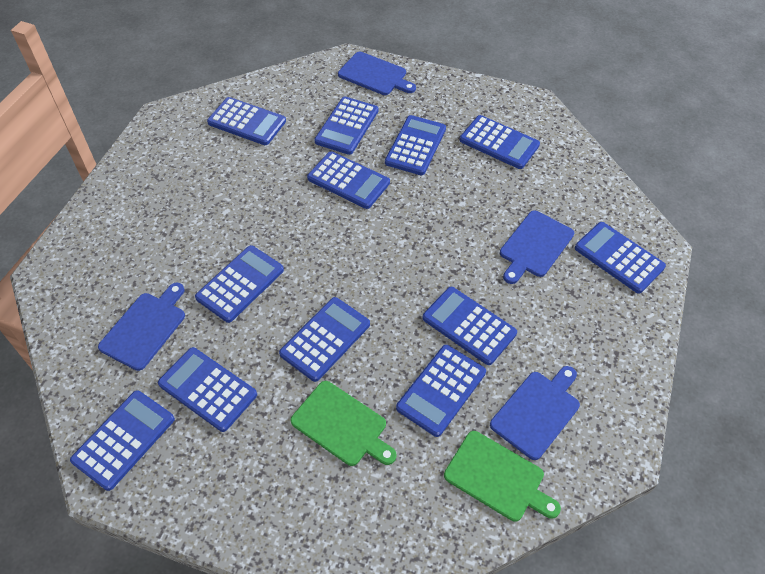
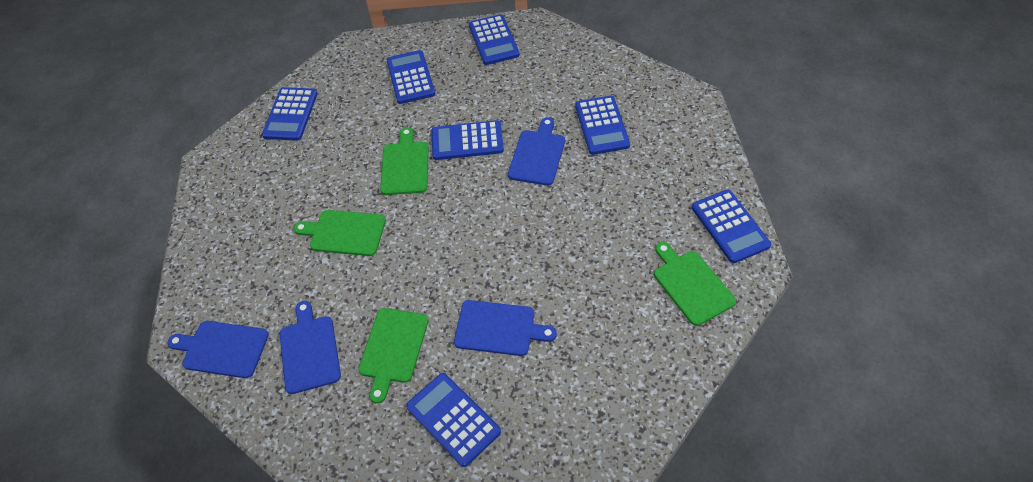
blue calculator: [70,390,175,491] [158,347,257,432] [195,245,284,323] [207,97,286,145] [279,297,370,382] [307,151,390,209] [314,97,378,155] [385,115,446,175] [396,345,486,437] [422,287,517,365] [460,115,540,169] [575,222,666,294] = 12 -> [262,87,318,141] [386,50,435,104] [406,373,501,467] [432,120,504,160] [469,14,520,65] [575,96,630,155] [692,190,771,263] = 7
green cutting board: [291,381,396,466] [444,431,561,521] = 2 -> [294,210,386,256] [358,308,428,403] [380,127,429,195] [654,242,736,326] = 4

